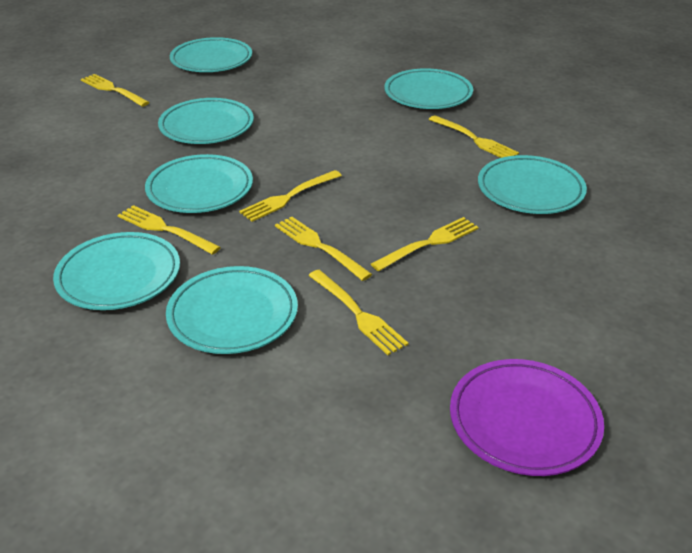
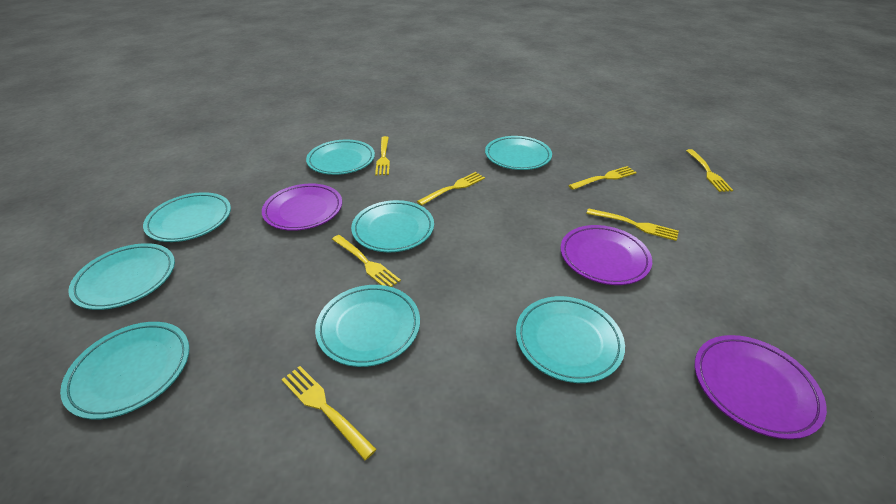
purple plate: [450,359,604,476] = 1 -> [262,184,342,231] [560,225,652,285] [695,335,827,439] = 3
turquoise plate: [53,232,180,310] [145,154,253,213] [158,98,254,144] [166,266,298,354] [170,37,252,72] [384,68,473,109] [478,155,587,214] = 7 -> [60,322,190,419] [68,243,175,310] [143,192,231,242] [306,139,375,175] [315,285,420,367] [351,200,434,252] [485,136,552,170] [516,296,625,383] = 8

